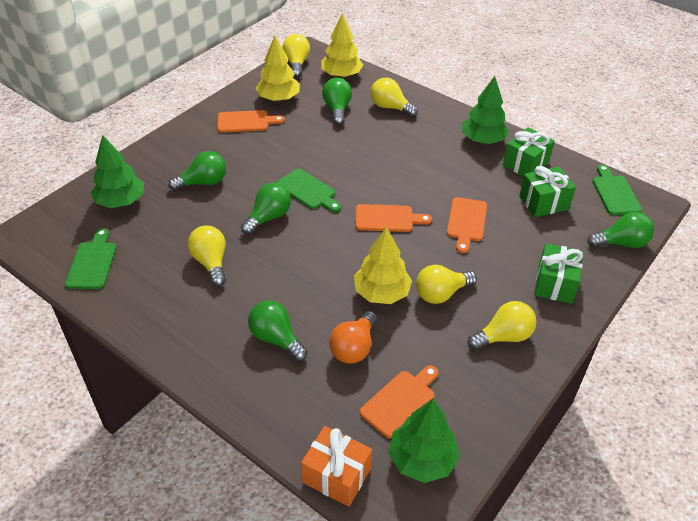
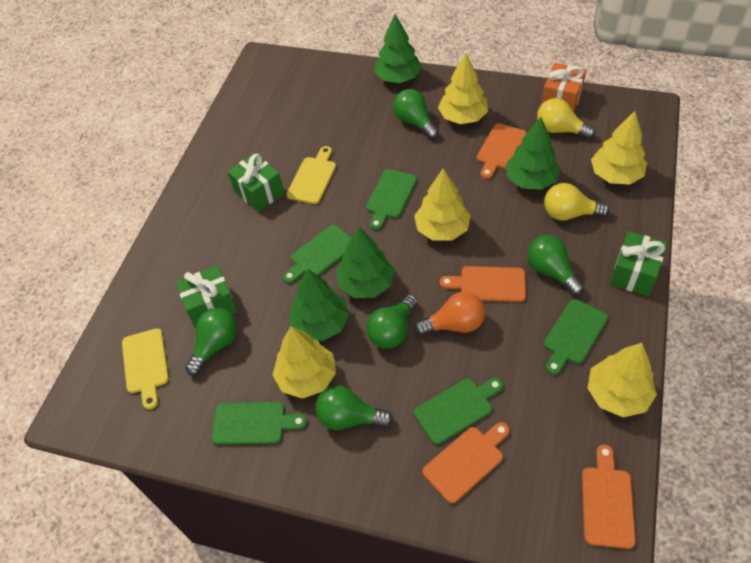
green cutting board: [65,228,116,289] [277,169,341,212] [592,165,642,215] = 3 -> [211,402,307,445] [283,225,352,283] [366,169,417,230] [414,378,503,445] [544,299,608,375] = 5
green tree: [91,135,144,208] [388,399,460,483] [462,76,509,144] = 3 -> [289,269,349,341] [336,226,395,298] [374,14,422,83] [505,117,560,190] = 4
yellow cutting board: none = 0 -> [122,328,169,410] [286,146,336,204] = 2
yellow light bulb: [188,225,226,287] [283,34,310,77] [371,78,418,117] [416,265,477,304] [468,301,537,350] = 5 -> [537,98,596,139] [544,183,610,221] = 2
yellow tree: [256,36,300,102] [321,13,363,78] [354,227,412,304] = 3 -> [272,326,336,399] [414,169,471,241] [438,53,488,124] [587,343,657,418] [591,111,647,185] = 5

